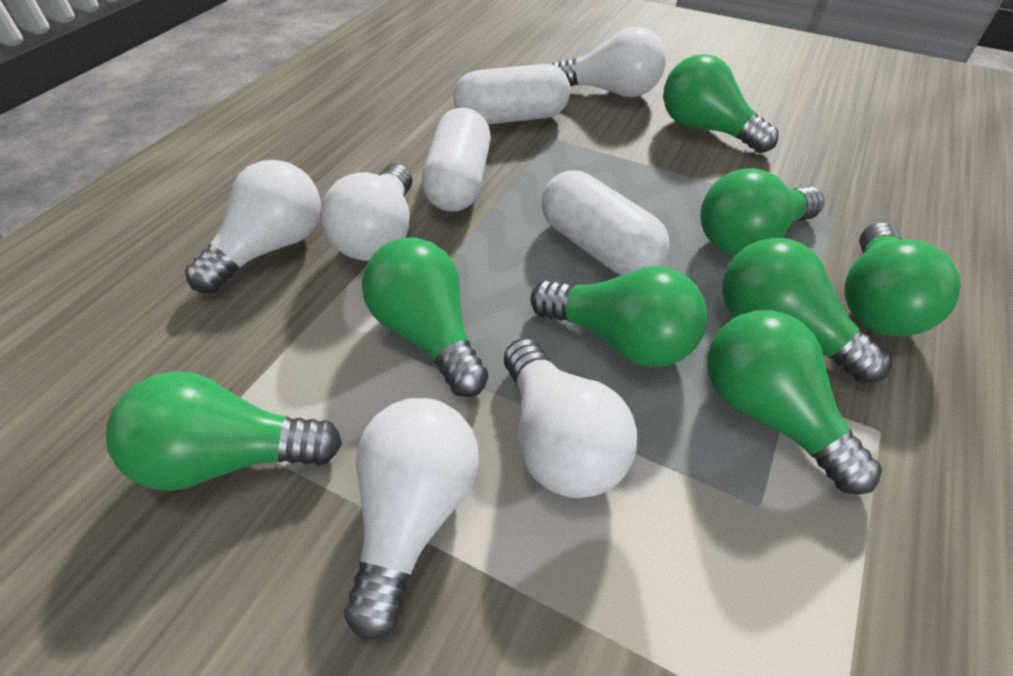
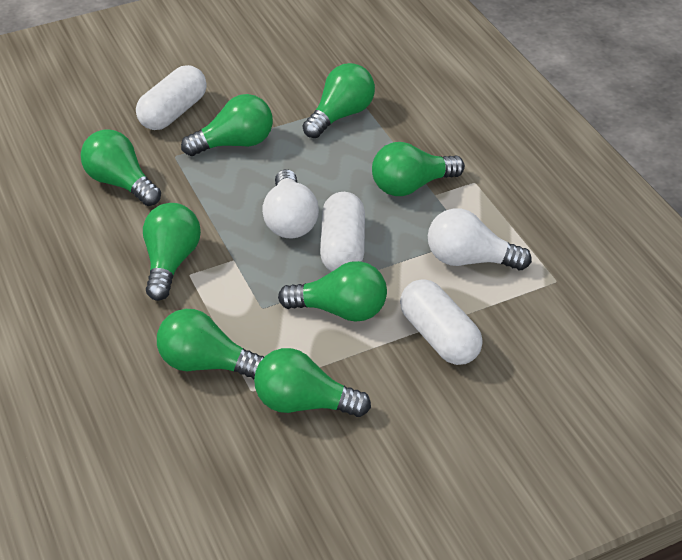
white light bulb: [185,160,321,293] [321,164,413,261] [344,398,479,641] [504,338,638,498] [552,27,666,97] = 5 -> [262,169,319,238] [428,209,532,270] = 2

